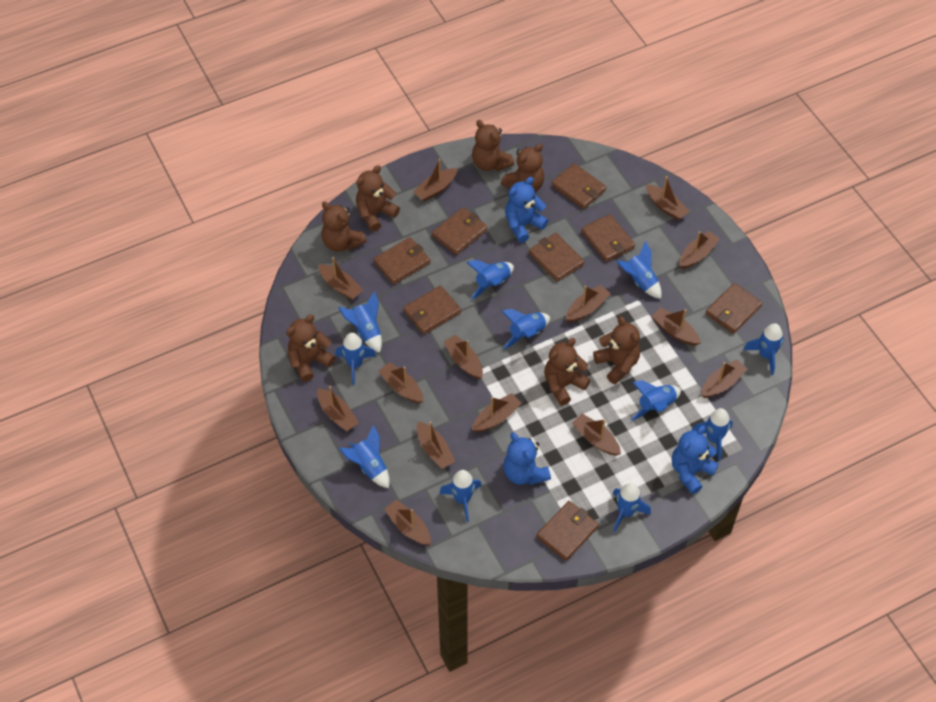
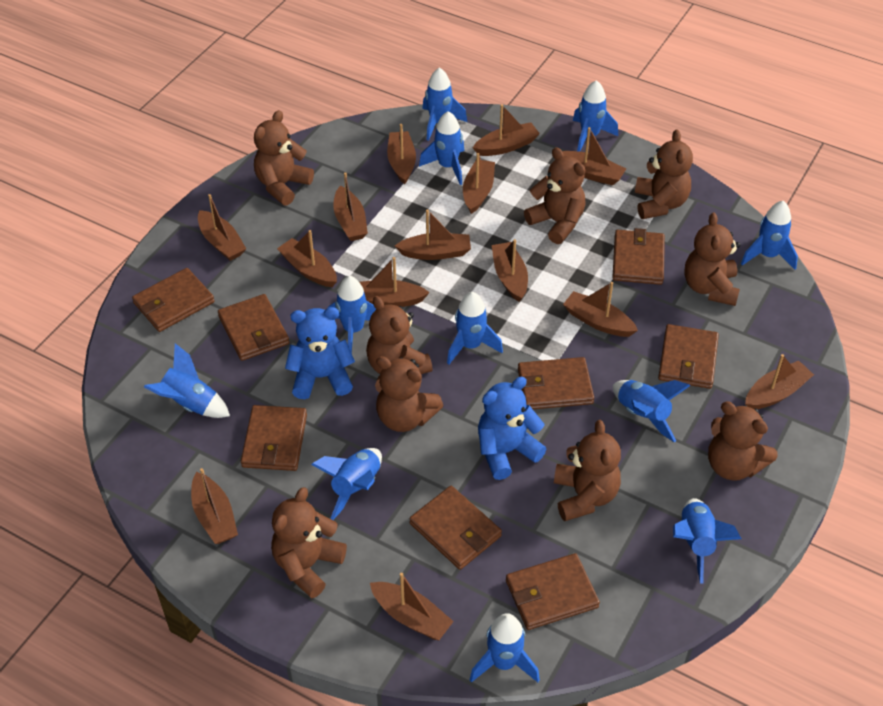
blue teddy bear: [503,432,551,485] [505,177,548,243] [672,425,719,494] = 3 -> [285,307,355,399] [478,377,546,480] = 2
brown teddy bear: [286,315,335,382] [321,202,367,252] [356,165,400,232] [472,120,514,171] [501,144,544,192] [544,338,590,405] [593,316,640,384] = 7 -> [254,110,314,206] [271,487,347,598] [366,296,433,374] [375,356,443,432] [524,147,586,244] [554,420,621,521] [635,129,693,219] [684,212,740,306] [708,401,778,481] = 9

